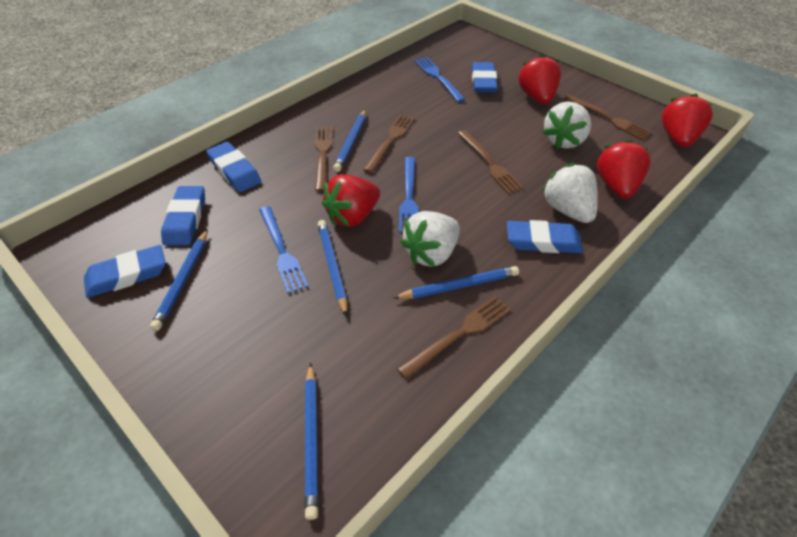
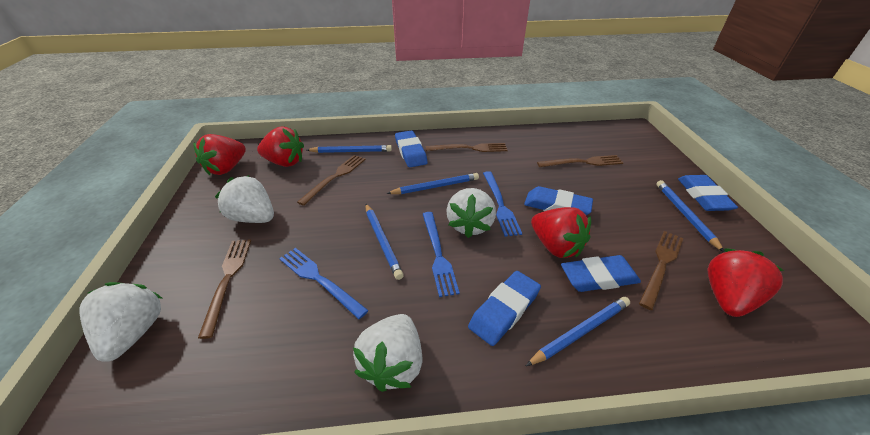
white strawberry: [400,211,460,267] [542,102,591,149] [542,163,598,223] = 3 -> [79,282,162,362] [215,175,274,223] [353,314,423,392] [446,188,496,238] = 4

